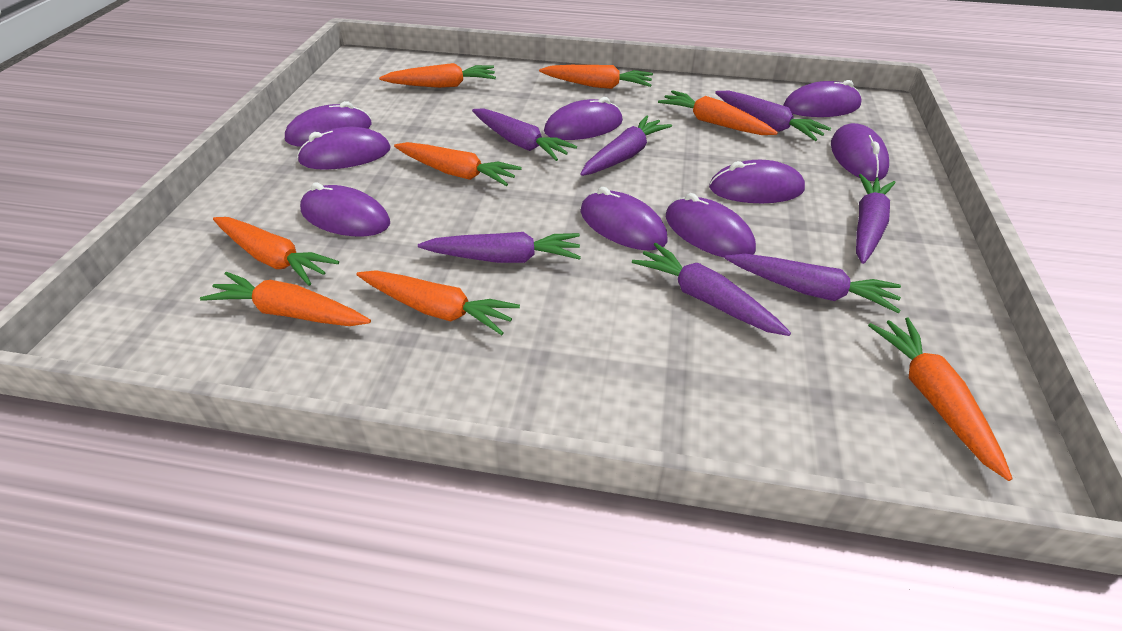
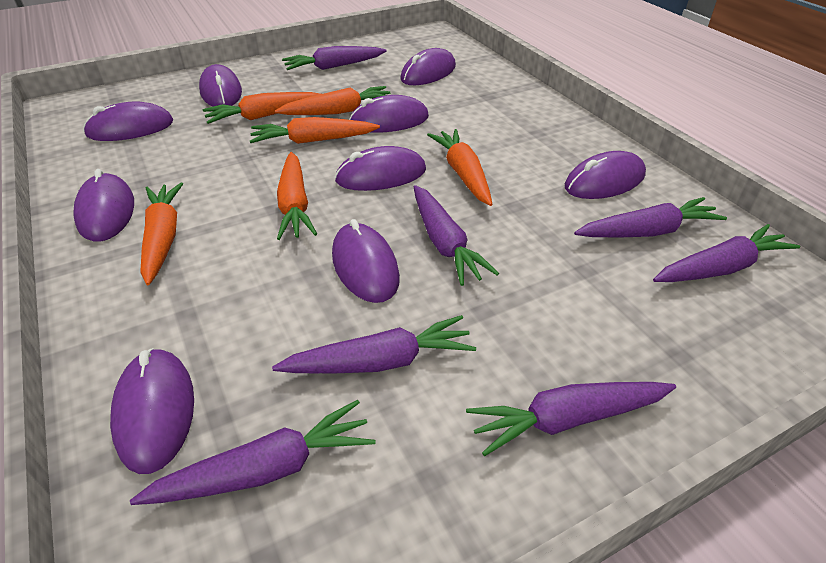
orange carrot: [200,272,371,326] [213,217,339,286] [356,270,520,335] [379,63,496,88] [394,142,522,186] [539,65,653,89] [658,90,778,135] [868,317,1013,481] = 8 -> [141,182,183,285] [203,92,320,124] [250,117,380,144] [275,86,390,115] [277,152,317,240] [427,129,493,206] = 6

